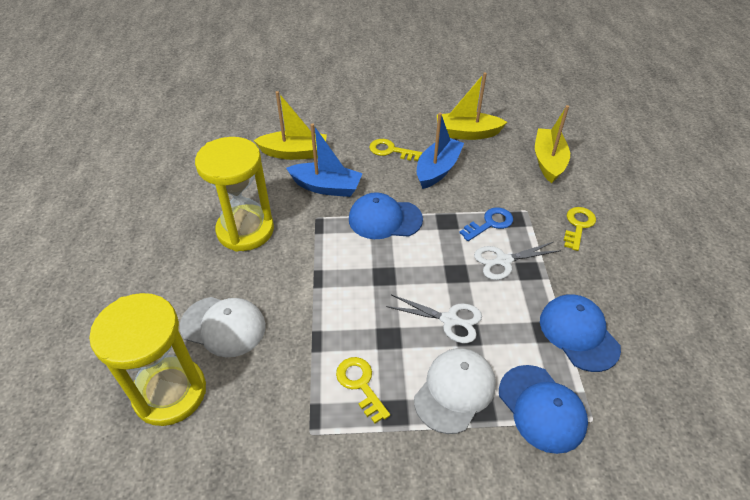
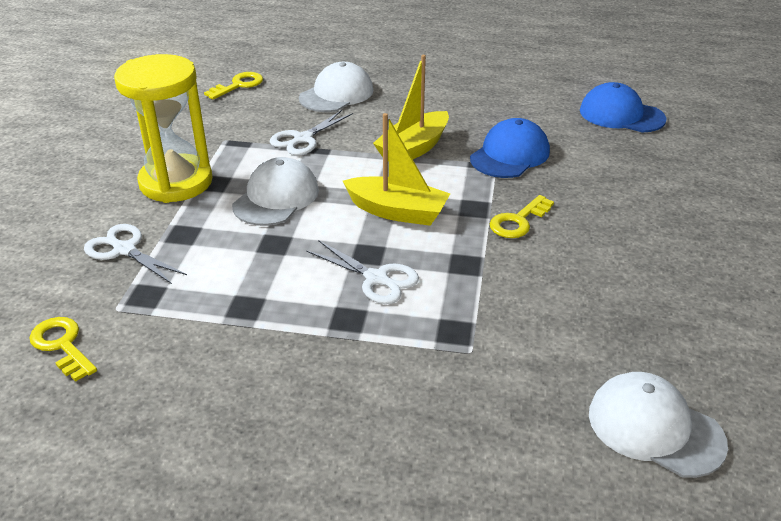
blue boat: [286,123,363,197] [417,113,464,189] = 2 -> none = 0
blue cap: [349,192,423,239] [499,365,588,454] [540,294,621,372] = 3 -> [470,118,550,178] [580,82,667,133] = 2
blue key: [460,207,513,241] = 1 -> none = 0
white cap: [180,297,266,357] [414,348,496,434] = 2 -> [232,157,319,226] [299,62,373,112] [589,372,728,478] = 3
white scissors: [386,294,482,343] [474,242,561,280] = 2 -> [84,224,187,284] [270,110,353,155] [306,240,419,304] = 3
yellow boat: [254,91,327,160] [437,72,507,140] [535,105,570,183] = 3 -> [343,113,450,226] [373,55,449,162] = 2
yellow hourglass: [89,293,206,426] [195,137,274,252] = 2 -> [114,54,213,203] = 1

